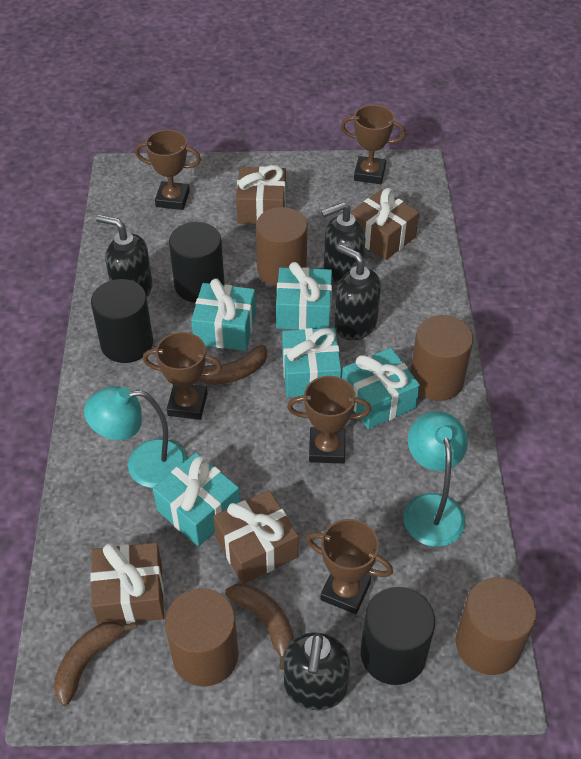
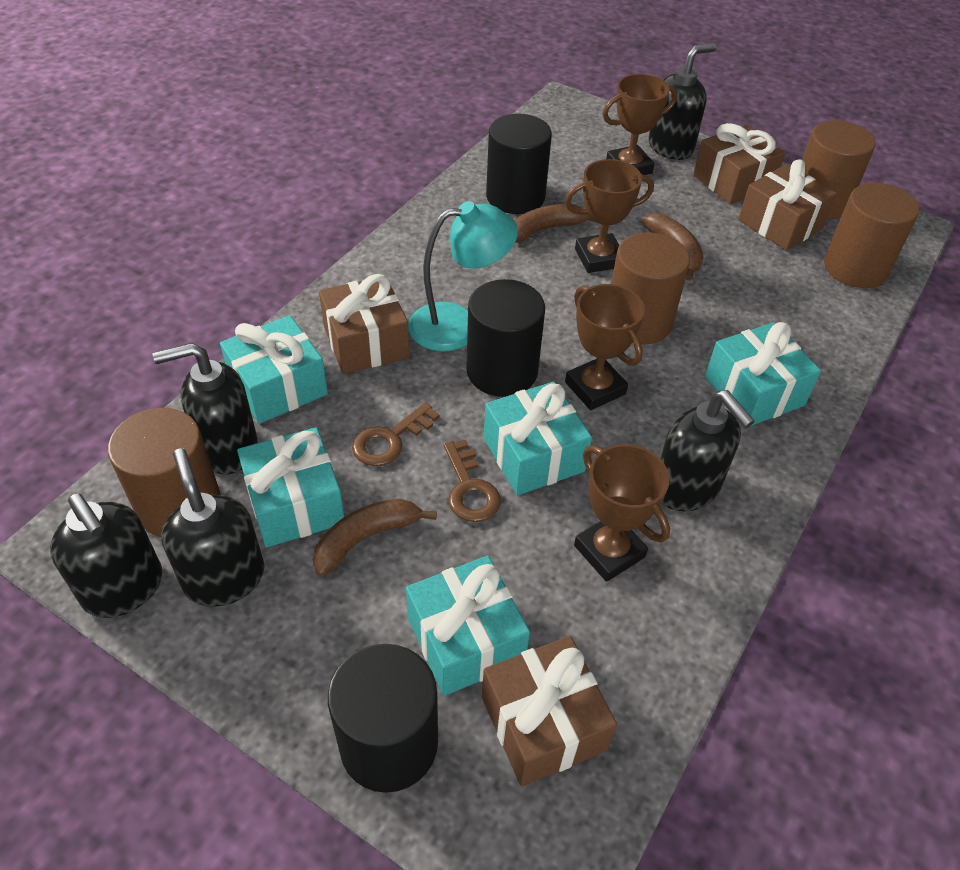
black soap dispenser: [96,215,153,297] [284,632,350,710] [321,202,365,285] [334,244,381,340] = 4 -> [50,493,162,618] [152,343,258,474] [161,448,265,607] [648,43,716,160] [660,390,755,511] = 5
brown key: none = 0 -> [352,402,440,466] [444,439,501,522] = 2
brown trophy: [135,130,201,210] [143,332,222,420] [287,376,371,463] [306,519,393,614] [341,105,406,184] = 5 -> [565,159,654,273] [565,284,645,410] [574,444,670,582] [602,74,677,175] = 4
turquoise lamp: [84,386,187,488] [404,411,468,547] = 2 -> [408,201,518,352] = 1

